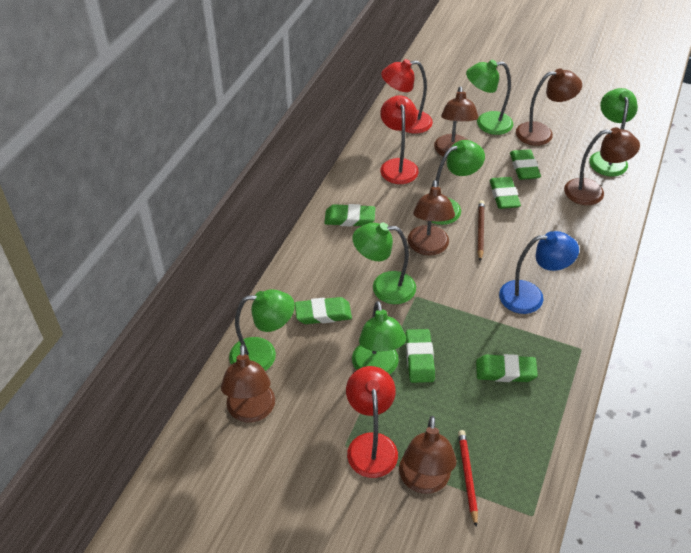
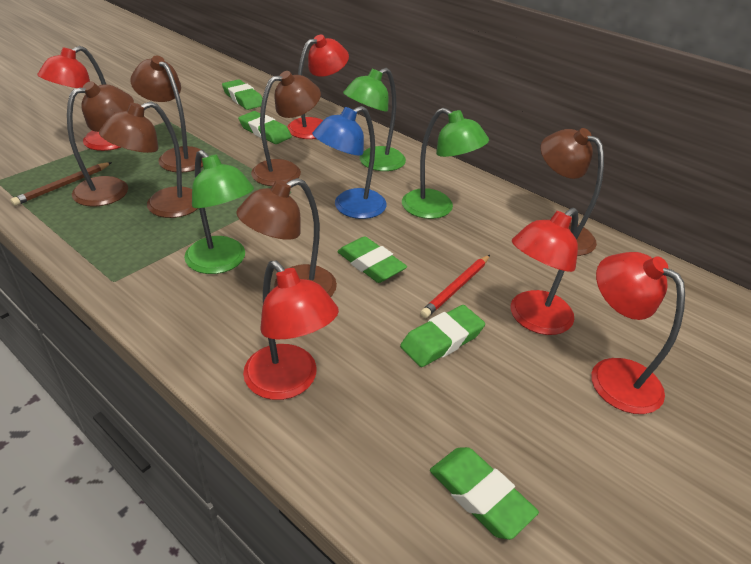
green eraser: [295,297,352,324] [324,204,375,226] [406,329,435,383] [476,354,538,382] [490,177,521,209] [510,149,541,180] = 6 -> [222,79,263,110] [238,111,292,144] [337,236,407,283] [400,305,485,367] [430,447,539,540] = 5
green lamp: [229,289,295,371] [352,223,416,304] [352,301,406,375] [431,140,485,225] [466,60,513,135] [589,88,638,177] = 6 -> [184,150,254,274] [343,68,406,171] [402,108,489,219] = 3
red lamp: [346,366,398,478] [380,95,419,184] [381,59,433,134] = 3 -> [37,46,121,151] [243,260,339,400] [287,35,349,139] [511,208,578,335] [591,252,685,414] = 5

